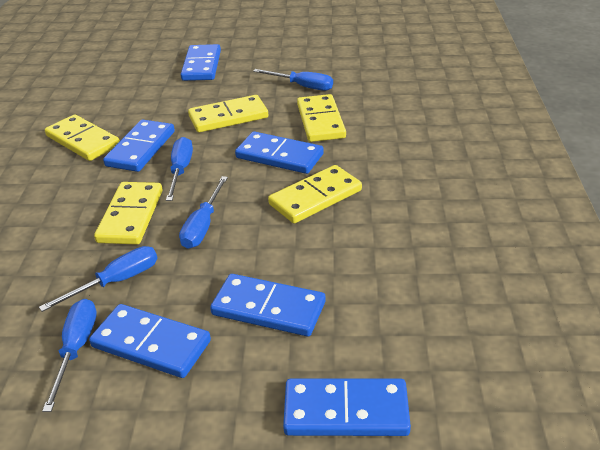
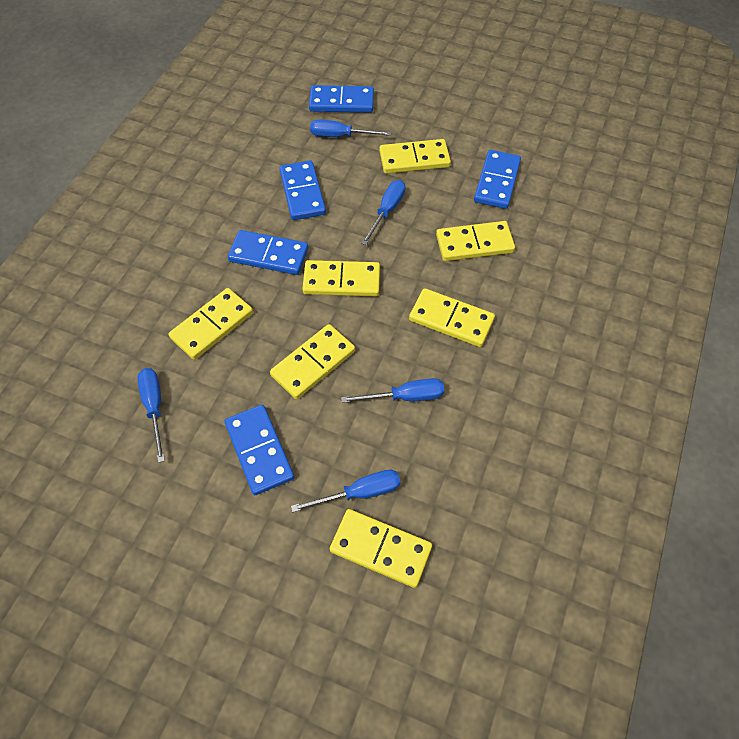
blue domino: [89,304,211,378] [103,119,175,172] [181,44,221,81] [210,274,326,336] [235,131,324,174] [283,379,411,436] = 6 -> [225,405,294,495] [228,230,308,275] [279,160,326,220] [309,85,374,113] [474,150,521,209] = 5
yellow domino: [45,115,120,161] [94,182,162,245] [188,95,269,132] [268,165,362,224] [297,94,346,142] = 5 -> [169,288,253,360] [270,324,355,399] [302,260,380,296] [330,509,432,588] [379,139,451,174] [409,288,495,347] [436,221,515,261] = 7

